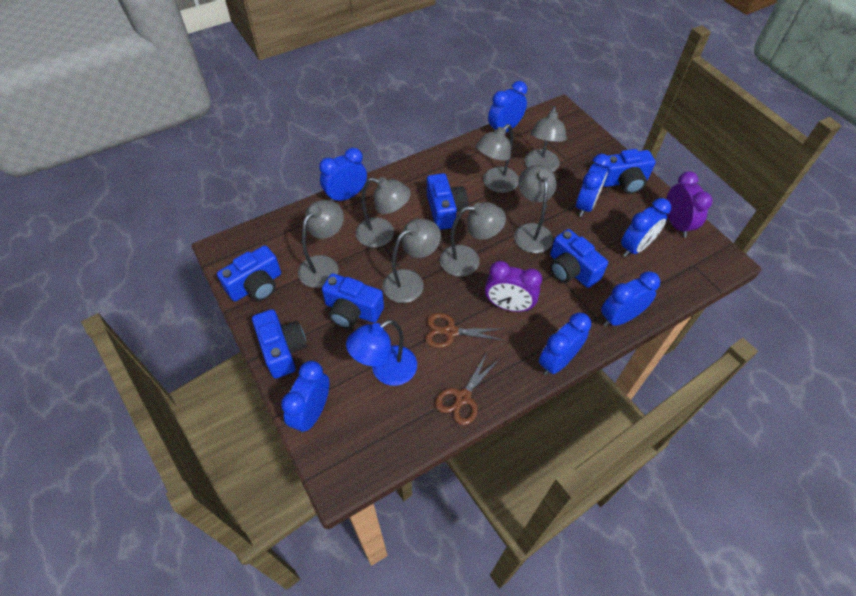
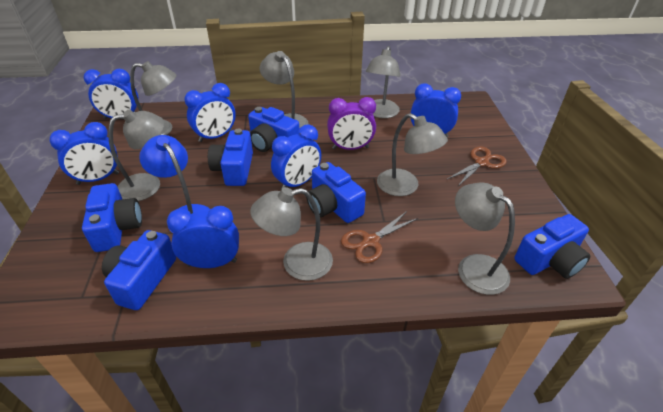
blue clock: [281,361,329,433] [319,148,367,202] [488,81,527,132] [539,312,591,375] [576,154,611,217] [601,271,660,327] [621,198,671,257] = 7 -> [50,122,119,185] [84,69,139,119] [167,206,239,268] [184,83,236,142] [271,124,321,190] [411,84,461,137] = 6
purple clock: [485,261,542,312] [667,171,712,237] = 2 -> [327,97,376,150] = 1

